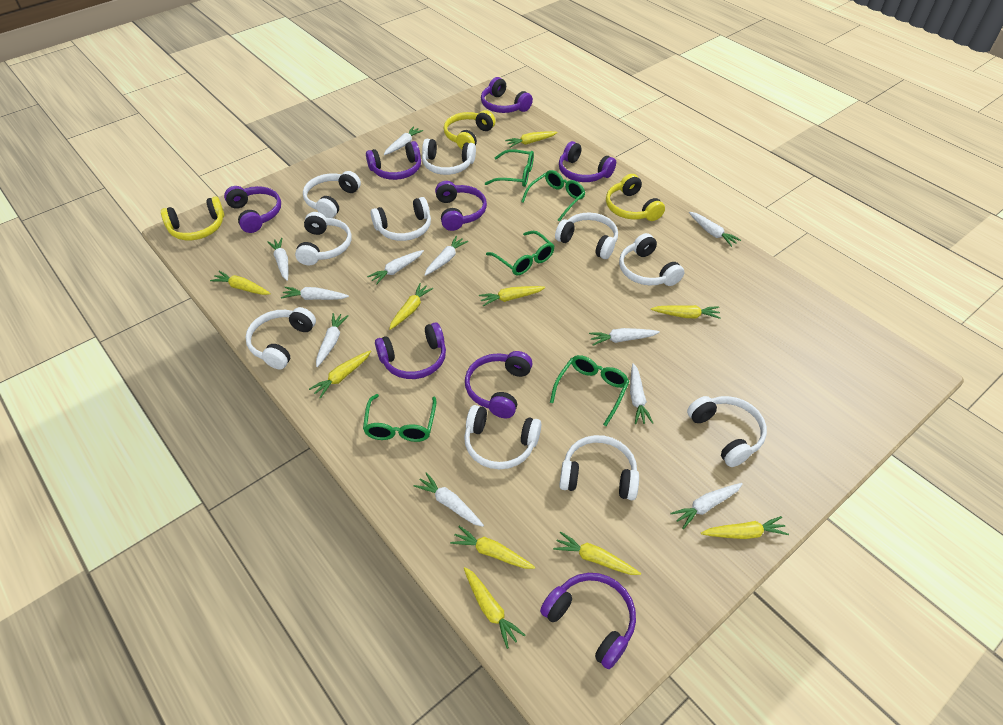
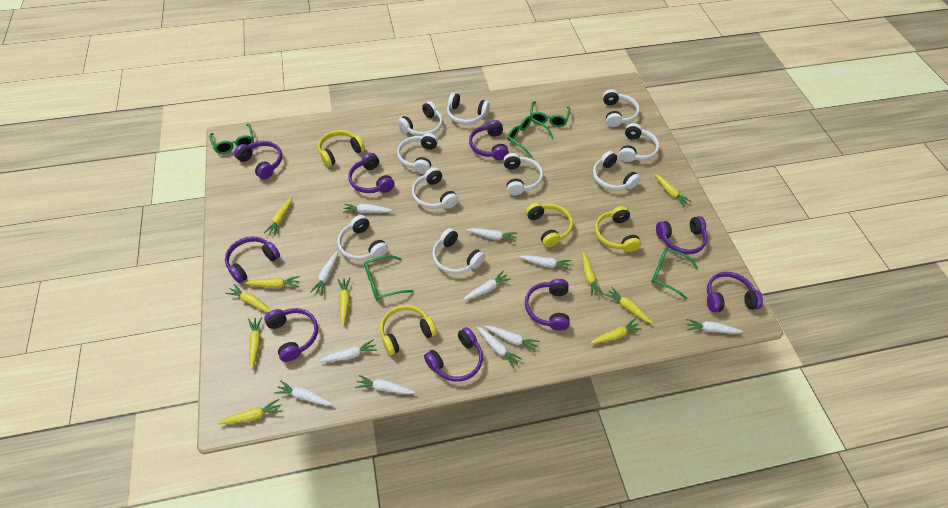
purple headphones: [224,186,281,233] [366,141,421,180] [375,322,446,379] [435,181,487,231] [465,351,533,418] [481,77,533,113] [540,573,636,669] [559,141,616,182] = 8 -> [225,236,280,283] [234,141,282,180] [264,308,318,362] [348,153,394,193] [424,327,483,382] [469,120,509,160] [525,279,570,331] [656,216,707,254] [707,272,763,312] = 9
yellow headphones: [161,196,224,240] [444,110,495,149] [606,174,665,221] = 3 -> [318,130,365,167] [380,305,437,355] [526,203,573,247] [595,206,641,252] = 4

